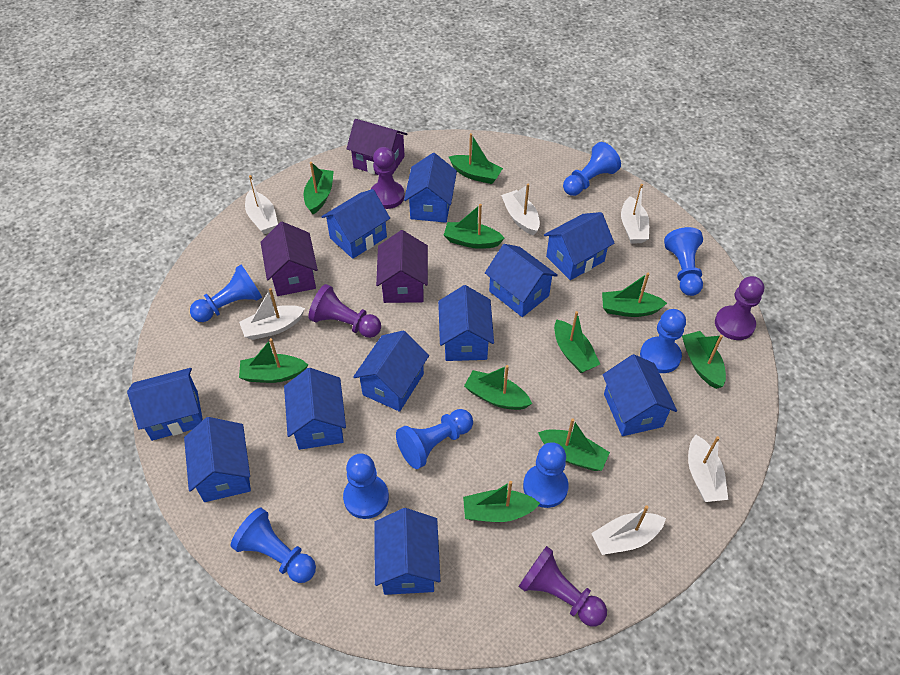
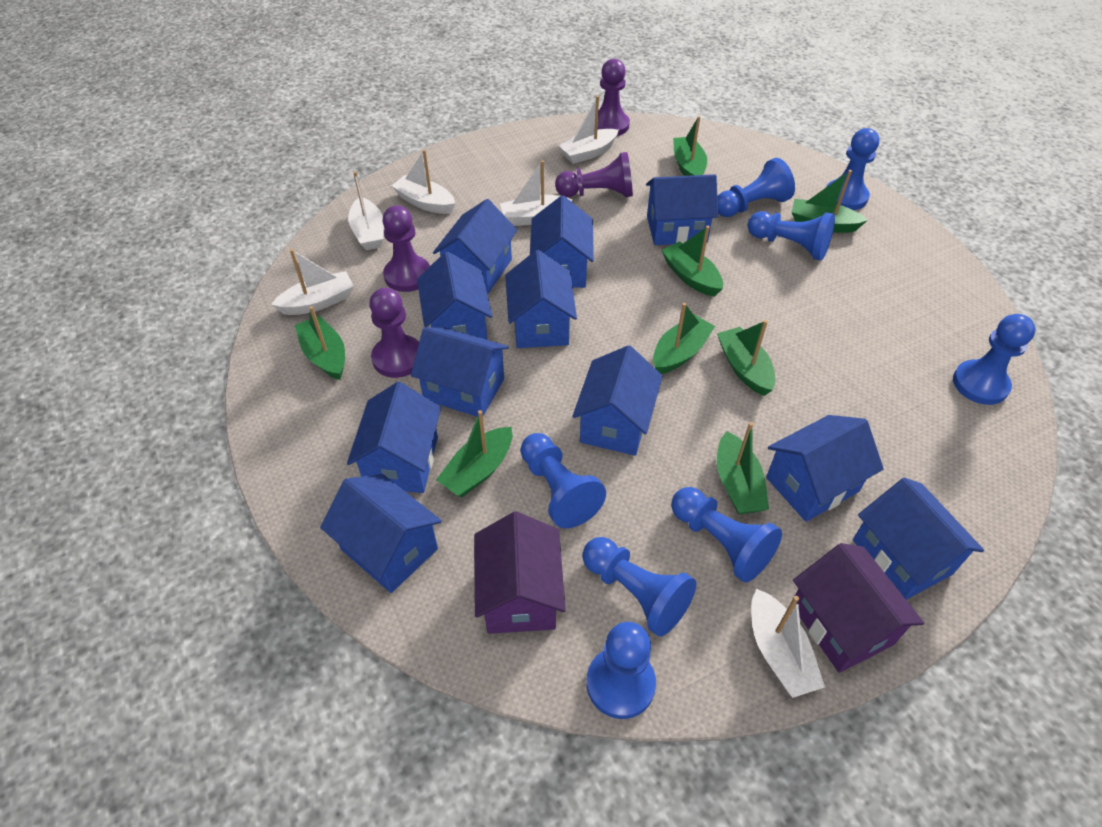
green boat: [239,338,308,383] [304,162,334,214] [444,204,505,249] [449,133,503,184] [463,481,540,522] [464,365,532,410] [538,418,610,471] [554,311,600,373] [602,273,667,317] [682,331,726,389] = 10 -> [295,306,345,380] [436,410,512,497] [653,303,715,374] [661,226,723,297] [673,116,707,176] [717,320,776,396] [717,422,769,514] [792,170,868,233] = 8
purple house: [260,222,318,296] [346,119,407,175] [376,230,428,303] = 3 -> [474,511,566,634] [791,543,924,673] = 2

